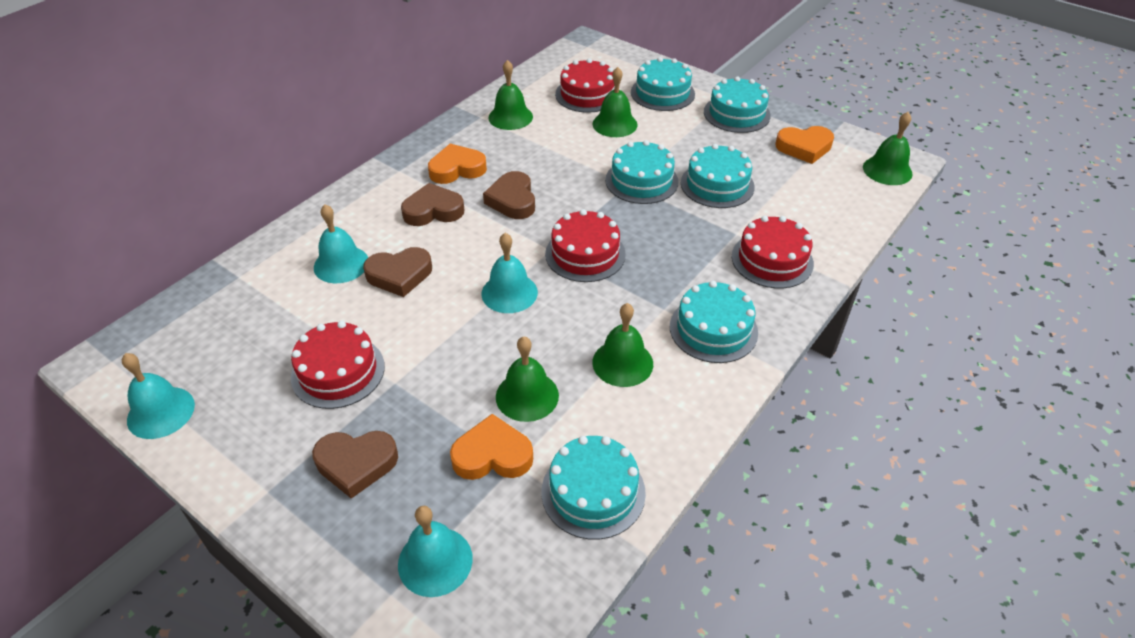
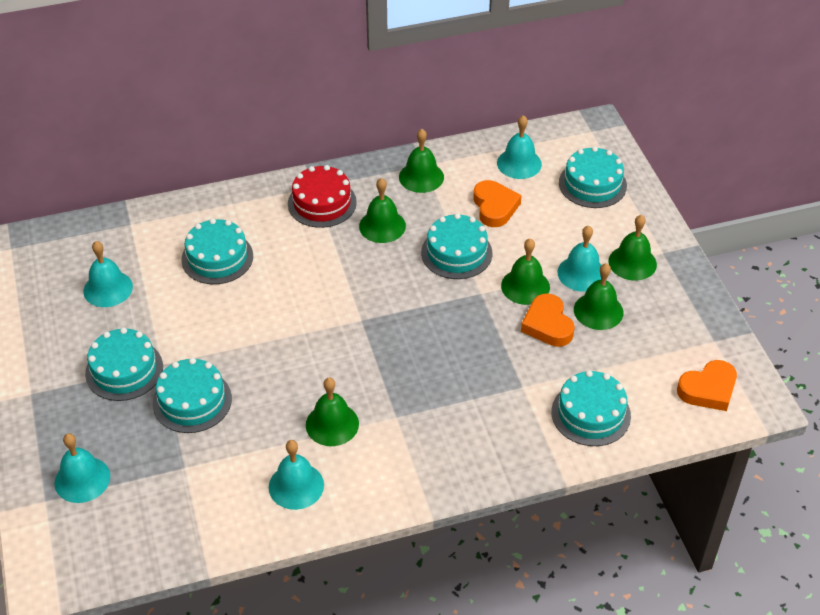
brown heart: [312,431,398,499] [363,247,432,297] [401,183,464,226] [483,171,535,219] = 4 -> none = 0
green bell: [488,60,533,130] [496,337,559,422] [592,303,653,387] [593,67,637,137] [863,112,913,185] = 5 -> [306,378,359,446] [359,178,406,243] [399,129,444,193] [501,239,550,305] [574,263,623,330] [609,215,657,281] = 6
red cake: [291,321,385,409] [545,209,626,282] [555,58,614,113] [732,216,814,288] = 4 -> [288,165,357,228] = 1
turquoise bell: [122,353,195,439] [314,204,368,283] [398,506,473,597] [481,233,538,313] = 4 -> [54,433,110,503] [84,241,133,307] [269,440,324,510] [497,115,542,179] [557,225,601,292] = 5

